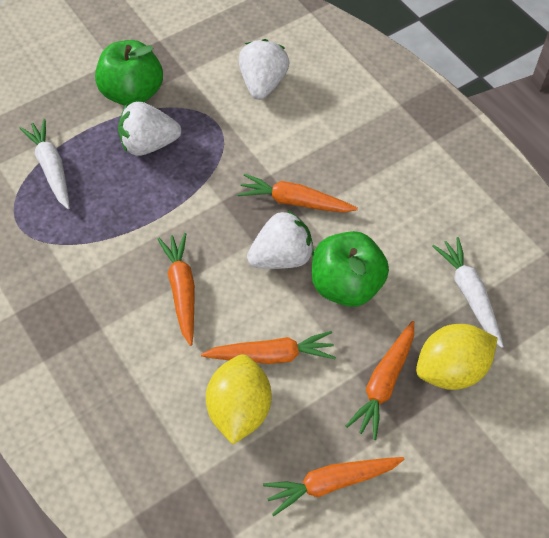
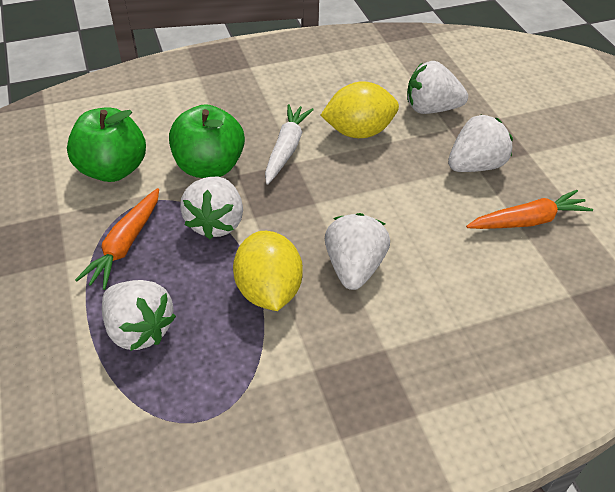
orange carrot: [158,233,195,346] [201,331,336,364] [237,174,358,213] [263,457,404,516] [346,321,414,440] = 5 -> [75,188,159,290] [466,190,593,229] = 2
white carrot: [20,119,70,209] [433,237,504,348] = 2 -> [265,104,314,185] = 1
white strawberry: [118,101,181,156] [239,39,290,100] [247,210,314,269] = 3 -> [102,280,176,351] [180,177,243,239] [325,213,390,290] [407,61,468,114] [448,115,513,172] = 5

